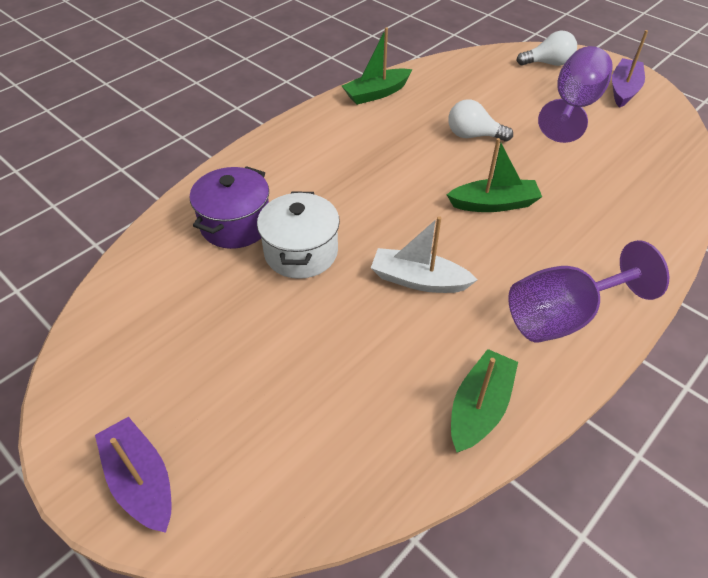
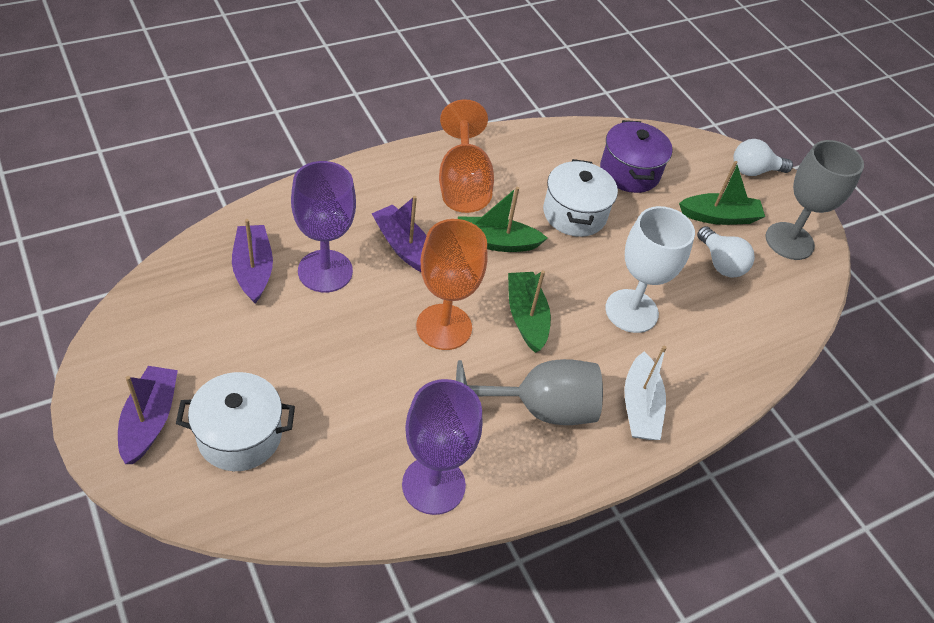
grey goblet: none = 0 -> [456,359,603,425] [765,140,864,260] = 2
orange goblet: none = 0 -> [416,219,488,350] [439,99,494,213] = 2
purple boat: [95,417,172,533] [612,30,648,108] = 2 -> [118,366,178,464] [232,219,273,304] [371,196,426,272] = 3
white goblet: none = 0 -> [605,206,695,333] = 1
white pot: [257,191,340,279] = 1 -> [176,372,295,471] [543,159,618,237] = 2

